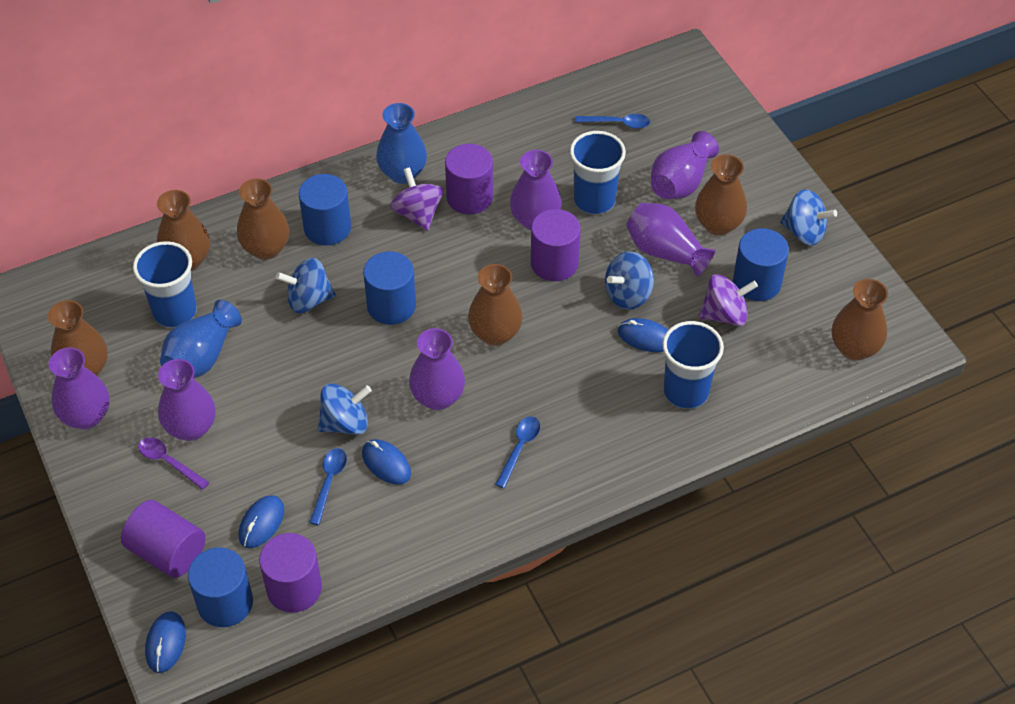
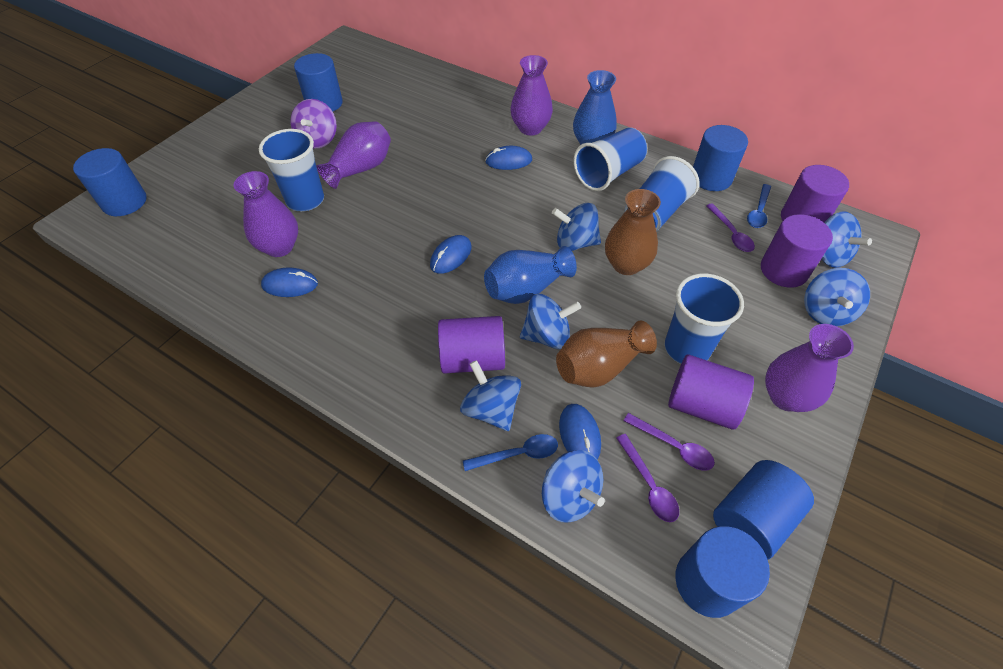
blue cup: [133,241,197,328] [570,131,626,214] [662,321,724,409] = 3 -> [259,129,324,211] [574,127,647,191] [625,156,700,232] [665,273,744,364] = 4
blue cylinder: [188,548,253,627] [299,174,351,245] [363,251,416,325] [733,228,789,301] = 4 -> [73,148,147,216] [294,53,343,112] [675,526,770,618] [693,125,748,191] [713,460,814,560] = 5
blue spinning top: [276,258,336,313] [318,384,372,435] [605,251,654,310] [780,189,837,246] = 4 -> [460,360,521,431] [520,294,581,349] [542,450,605,523] [552,203,601,251] [804,268,870,326] [821,212,872,268] = 6
blue spoon: [309,448,347,525] [495,417,540,488] [575,114,650,129] = 3 -> [463,434,558,471] [747,184,771,228] = 2
brown vase: [48,300,108,376] [157,190,210,271] [237,178,289,260] [468,264,523,346] [695,154,747,236] [832,279,888,361] = 6 -> [556,320,657,388] [605,189,661,275] = 2
purple spinning top: [390,167,443,231] [699,274,758,326] = 2 -> [290,99,337,148] = 1
purple spoon: [138,437,210,490] = 1 -> [616,434,679,522] [623,413,715,471] [706,203,755,252] = 3
purple vase: [49,347,109,430] [158,359,216,441] [409,328,465,410] [510,150,562,230] [626,203,716,277] [651,131,719,199] = 6 -> [234,171,298,257] [316,121,391,189] [510,55,553,135] [765,324,854,412] = 4

